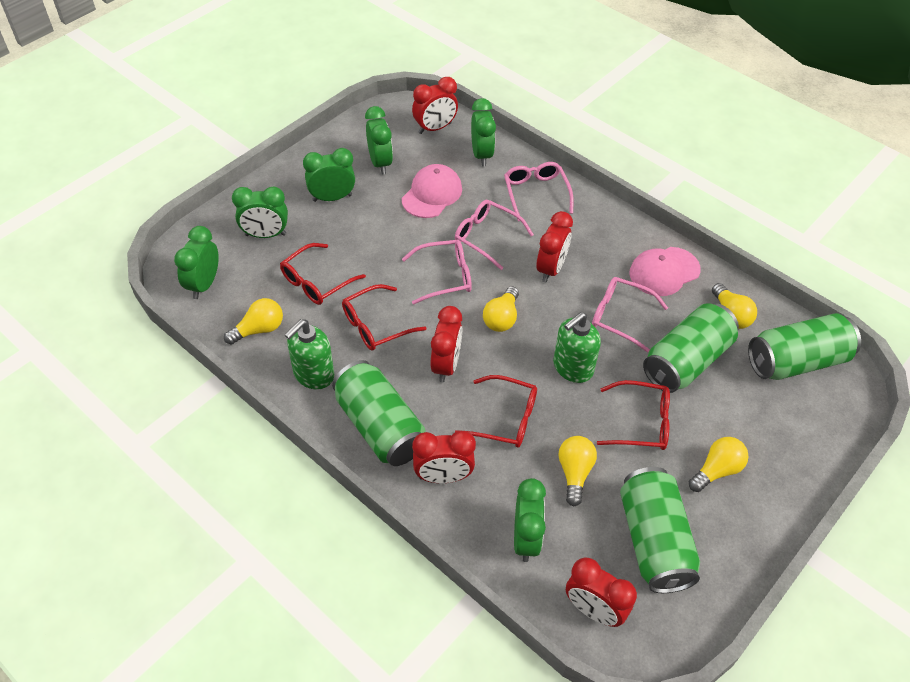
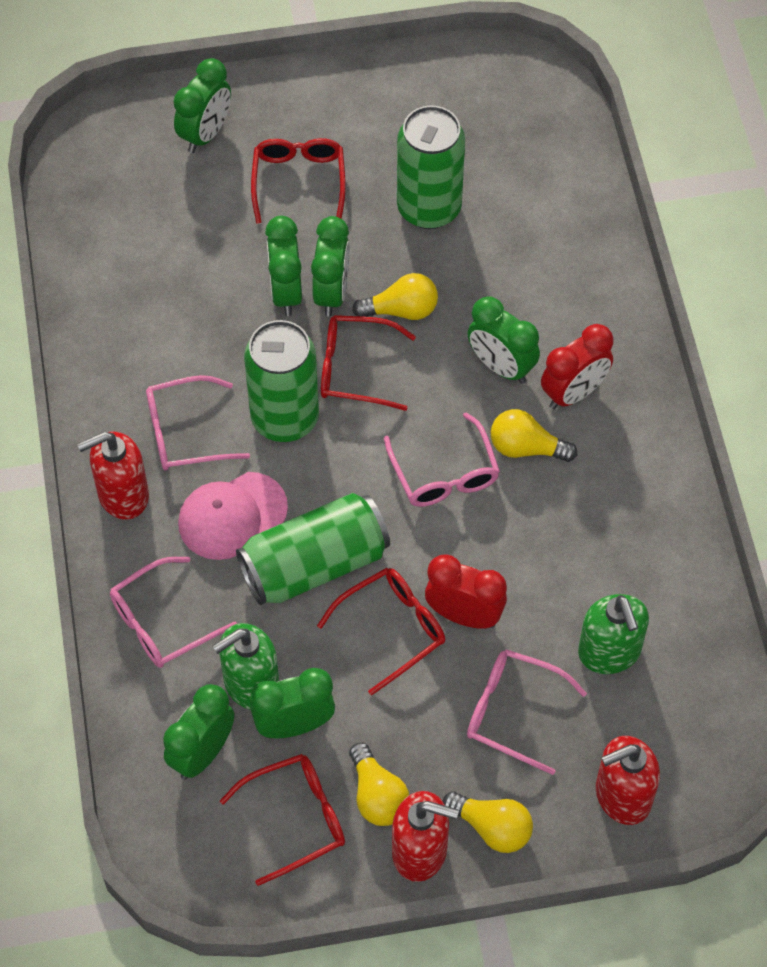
green can: [332,360,425,466] [620,467,700,593] [643,303,739,393] [748,313,861,380] = 4 -> [236,493,390,605] [244,320,319,442] [397,105,465,229] = 3
pink cap: [402,164,462,218] [629,247,701,296] = 2 -> [178,472,288,560] = 1
red clock: [412,77,458,134] [412,431,476,483] [431,306,462,383] [537,211,573,282] [566,557,637,627] = 5 -> [425,555,507,629] [541,324,614,409] = 2
red soap dispenser: none = 0 -> [77,432,149,520] [392,791,459,882] [596,736,660,825] = 3
yellow light bulb: [224,298,283,345] [483,286,519,332] [558,436,597,507] [689,437,748,492] [712,283,757,329] = 5 -> [349,743,409,826] [352,273,438,320] [443,791,533,853] [491,409,577,462] = 4

